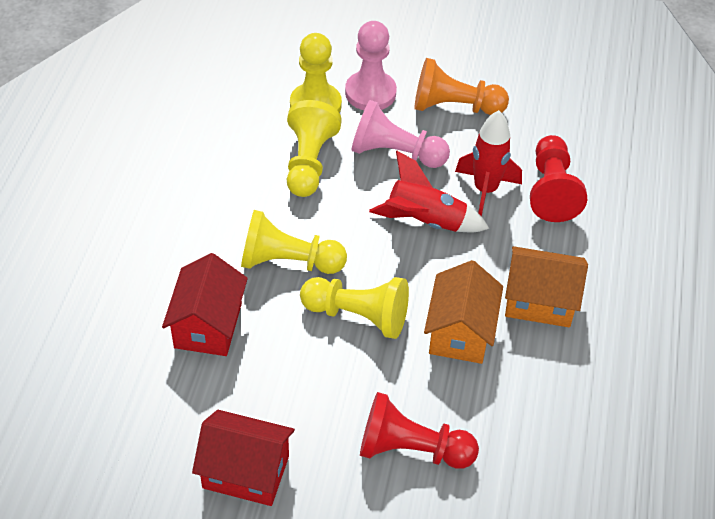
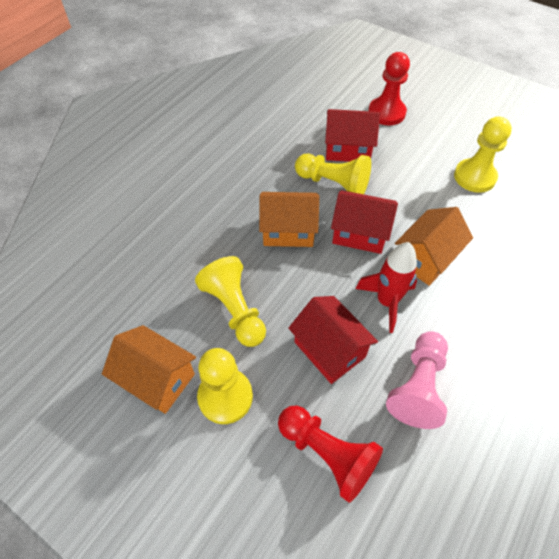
orange house: [424,260,503,364] [505,246,588,327] = 2 -> [102,325,196,414] [259,192,319,247] [395,207,473,286] = 3
orange pawn: [414,58,509,115] = 1 -> none = 0
pink pawn: [345,21,397,110] [351,100,450,168] = 2 -> [386,331,448,429] = 1
red house: [162,253,248,356] [192,410,295,506] = 2 -> [288,296,378,384] [325,109,380,162] [331,190,398,254] = 3
red rocket: [369,150,490,233] [455,110,522,216] = 2 -> [355,242,417,333] = 1

